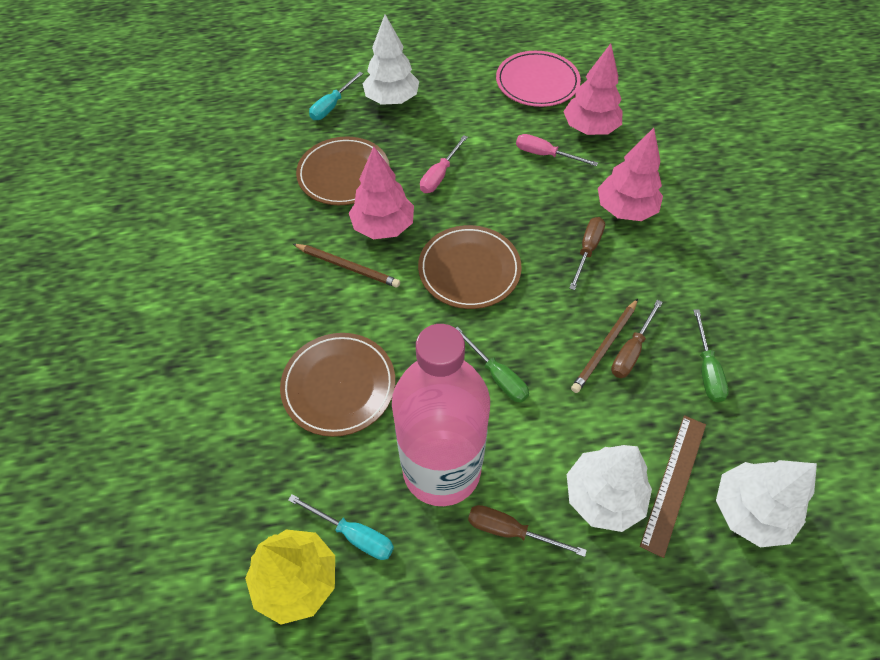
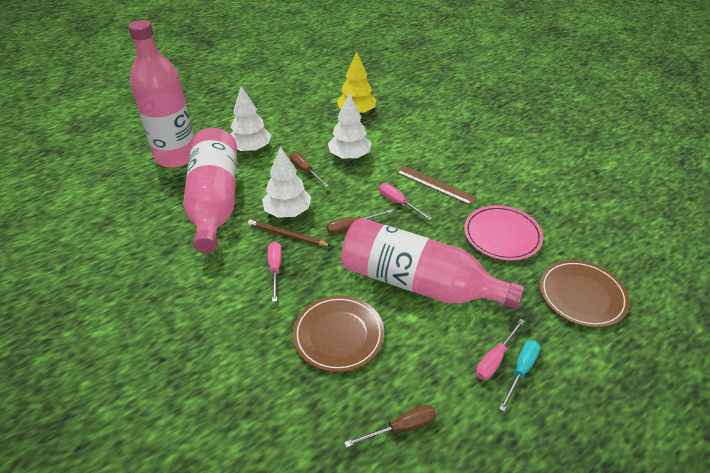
brown pencil: [293,244,400,288] [571,299,638,393] = 2 -> [248,220,331,246] = 1
brown plate: [280,333,395,437] [296,137,390,205] [418,225,522,309] = 3 -> [293,295,384,372] [540,260,630,328] = 2
green screwdriver: [456,327,529,403] [693,309,729,402] = 2 -> none = 0
pink bottle: [392,324,490,506] = 1 -> [128,20,194,168] [183,128,237,253] [341,218,524,309] = 3
pink screwdriver: [420,135,468,193] [516,134,598,166] = 2 -> [268,242,282,302] [379,183,432,220] [476,319,525,380] = 3
pink tree: [349,146,414,239] [563,43,622,135] [598,128,663,221] = 3 -> none = 0
turquoise screwdriver: [288,494,394,560] [309,72,363,120] = 2 -> [499,340,540,411] = 1

